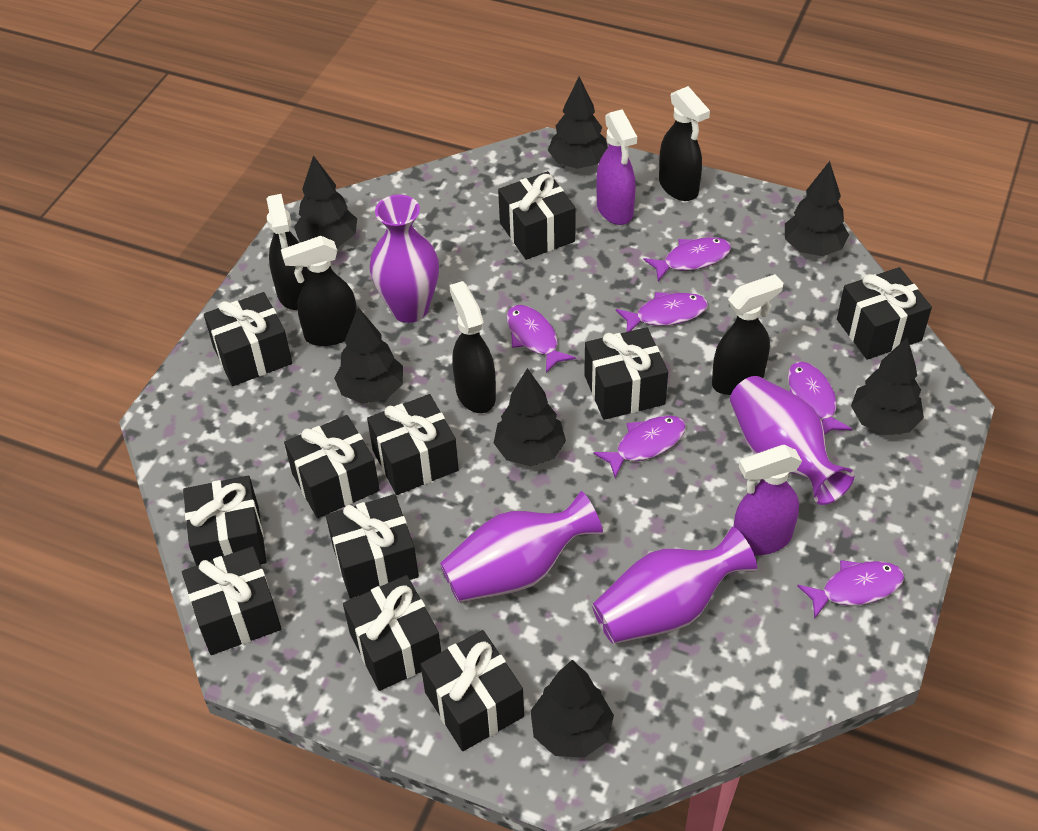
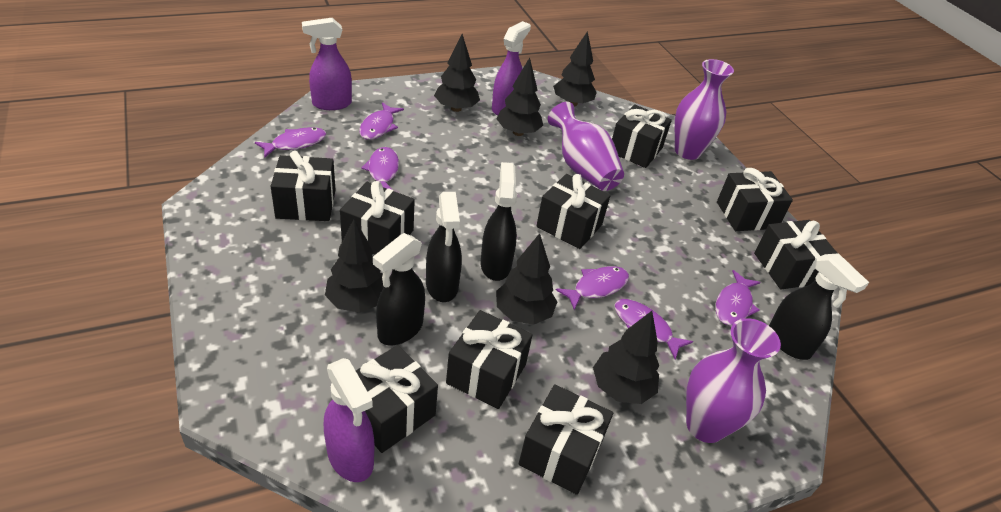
black gift: [182,546,282,655] [183,476,267,566] [204,292,292,386] [284,415,380,518] [326,494,419,598] [343,575,441,691] [367,394,459,495] [420,630,524,751] [498,171,576,260] [584,327,668,420] [837,267,932,360] = 11 -> [271,151,336,221] [340,181,415,255] [356,345,438,453] [446,310,533,409] [519,384,613,495] [536,174,611,249] [612,104,672,168] [717,168,793,231] [754,220,837,289] = 9
black spray bottle: [267,194,309,310] [281,236,357,346] [449,281,496,413] [659,86,710,201] [712,274,783,395] = 5 -> [373,233,425,345] [426,192,462,302] [480,162,517,281] [769,253,869,360] = 4
black tree: [294,155,357,247] [334,307,403,404] [494,368,566,466] [531,660,614,758] [548,76,608,169] [785,161,849,256] [851,337,924,435] = 7 -> [325,219,384,312] [434,34,480,112] [496,233,557,325] [497,58,543,136] [553,31,597,106] [593,311,659,404] = 6
purple spray bottle: [596,109,637,225] [733,445,802,556] = 2 -> [302,18,352,110] [324,358,374,482] [492,21,531,115] = 3
purple vase: [370,195,439,323] [440,491,603,603] [592,527,757,644] [730,376,855,505] = 4 -> [548,102,624,191] [675,59,734,160] [686,318,781,443] = 3

